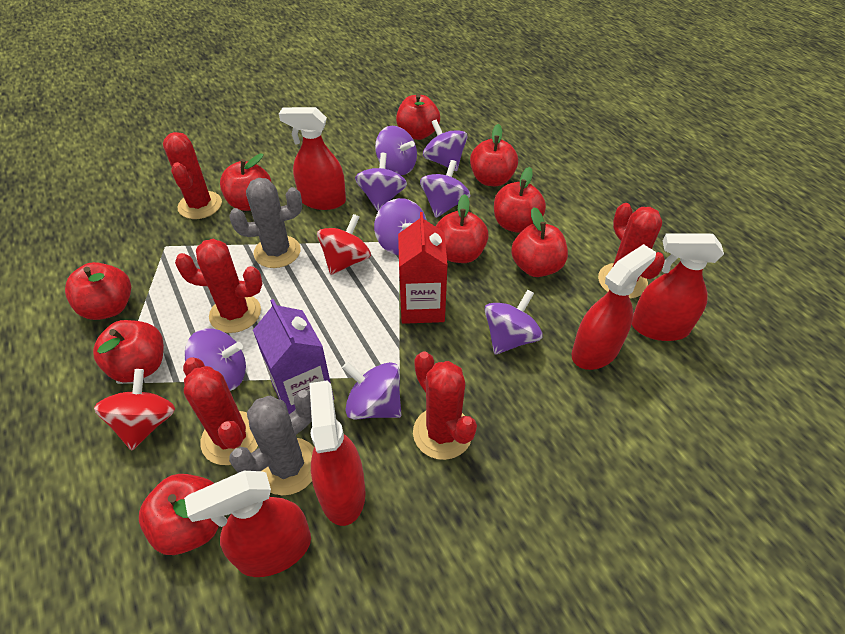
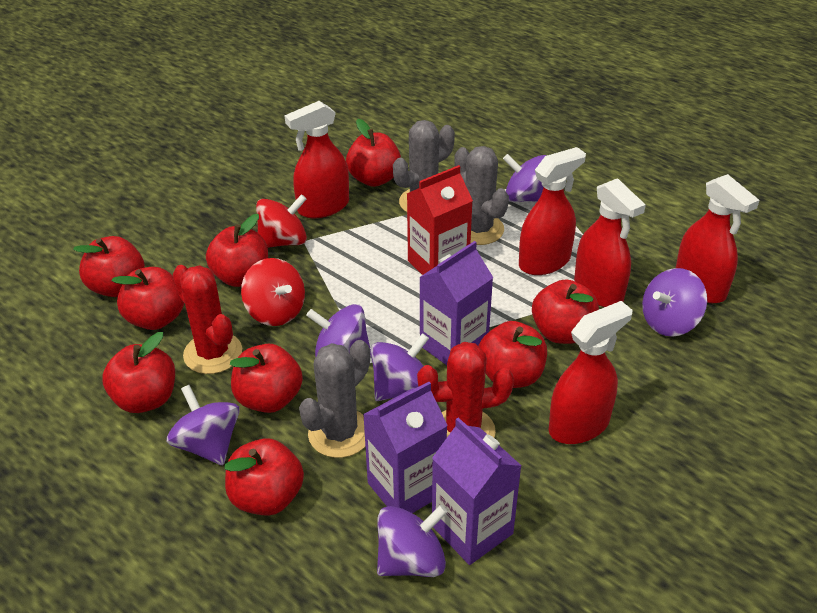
grey cactus: [229,178,302,268] [229,390,314,495] = 2 -> [299,340,370,458] [393,120,455,212] [454,146,509,245] = 3
purple carton: [253,299,334,414] = 1 -> [363,382,448,513] [419,241,493,365] [432,417,522,565] = 3
purple spinning top: [184,328,246,391] [342,362,402,420] [355,153,407,211] [374,198,427,255] [375,126,417,175] [420,160,470,218] [423,119,467,171] [485,290,543,354] = 8 -> [167,385,240,465] [306,304,371,358] [371,333,429,401] [377,505,448,577] [503,154,547,202] [642,268,707,337] = 6
red cactus: [163,132,222,219] [175,239,263,333] [183,357,258,465] [413,352,477,460] [598,203,665,299] = 5 -> [173,265,242,374] [417,342,514,438] = 2

